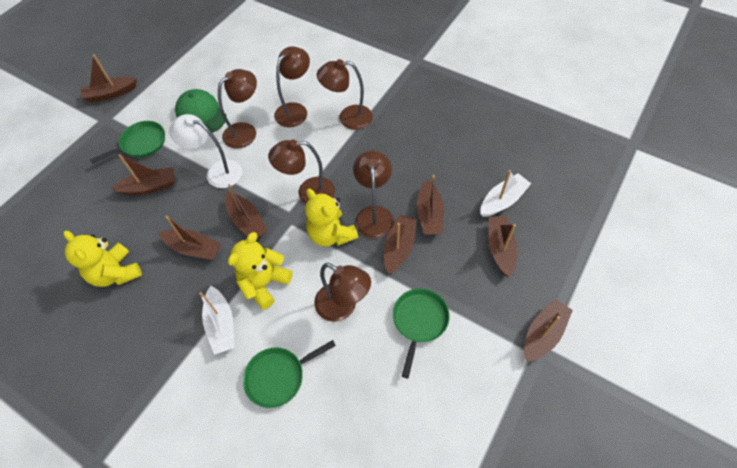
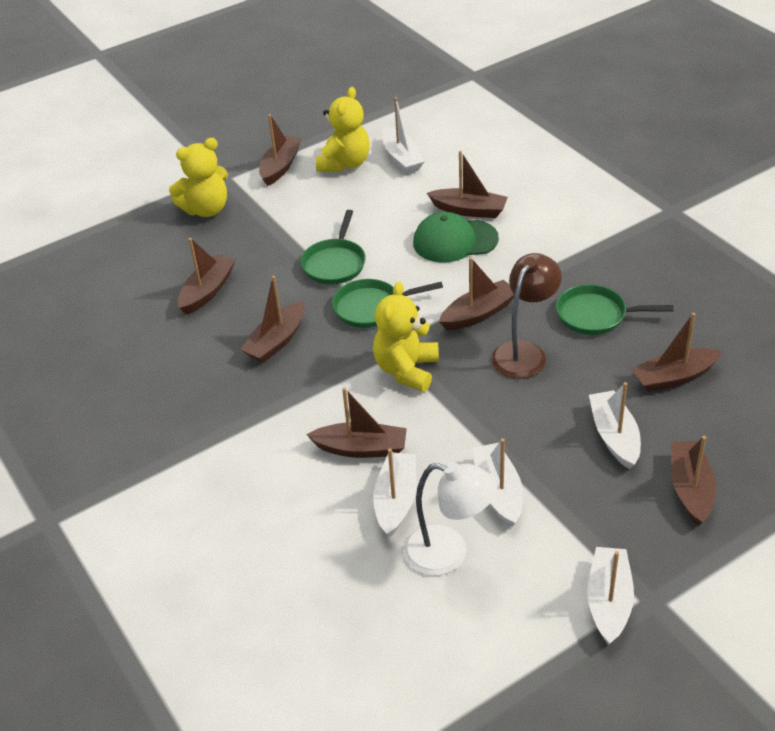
brown lamp: [218,69,257,149] [268,140,335,204] [274,46,310,127] [314,263,371,322] [317,59,373,130] [353,150,394,238] = 6 -> [491,253,562,379] = 1
white boat: [199,286,235,355] [480,170,531,217] = 2 -> [373,448,417,538] [382,97,425,174] [472,438,523,527] [587,547,634,645] [589,382,641,469] = 5

